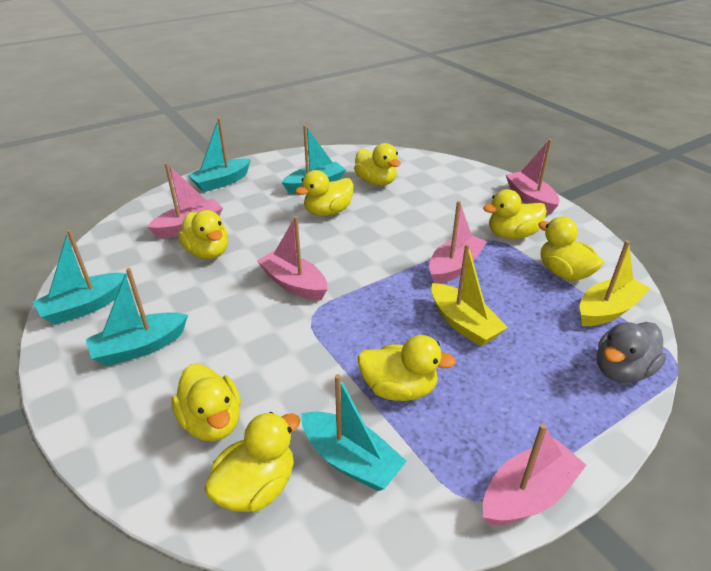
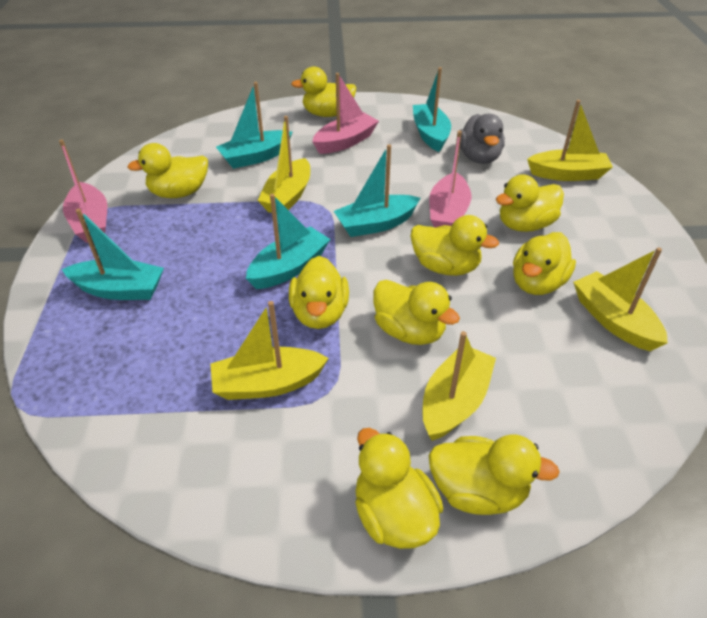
pink boat: [147,163,223,238] [257,216,327,300] [429,201,487,284] [483,424,586,525] [506,139,560,215] = 5 -> [59,139,107,243] [312,73,379,154] [429,131,472,227] = 3
yellow boat: [431,244,508,347] [579,240,650,326] = 2 -> [210,301,329,400] [257,116,310,214] [422,331,496,441] [527,100,613,181] [573,247,668,351] = 5
yellow duck: [171,364,241,441] [178,210,228,259] [204,412,300,512] [295,170,354,216] [354,143,401,186] [358,335,456,401] [483,189,547,239] [538,216,604,281] = 8 -> [127,143,208,198] [289,256,349,329] [291,66,356,117] [355,428,443,549] [373,280,460,345] [411,215,499,276] [429,434,560,515] [496,175,564,232] [513,232,576,295] = 9

